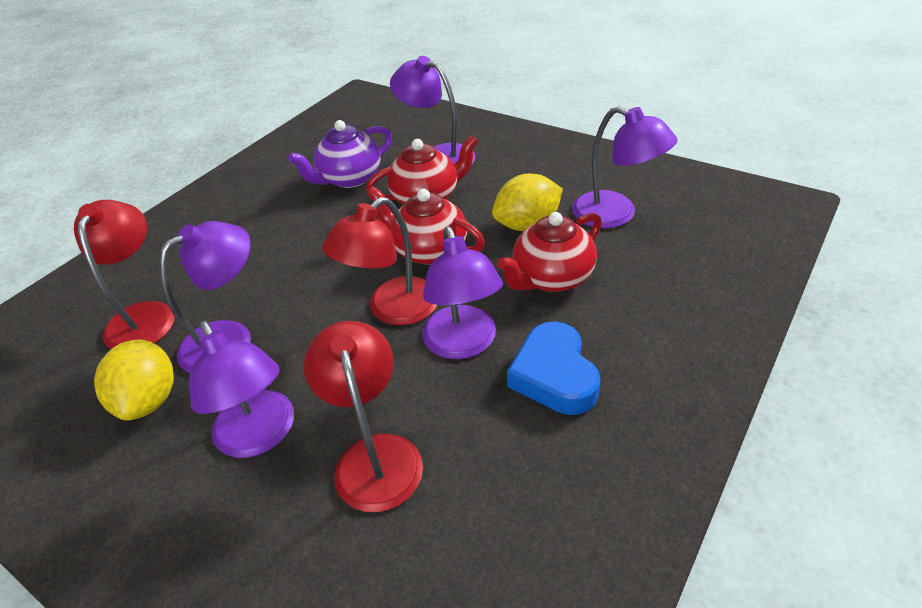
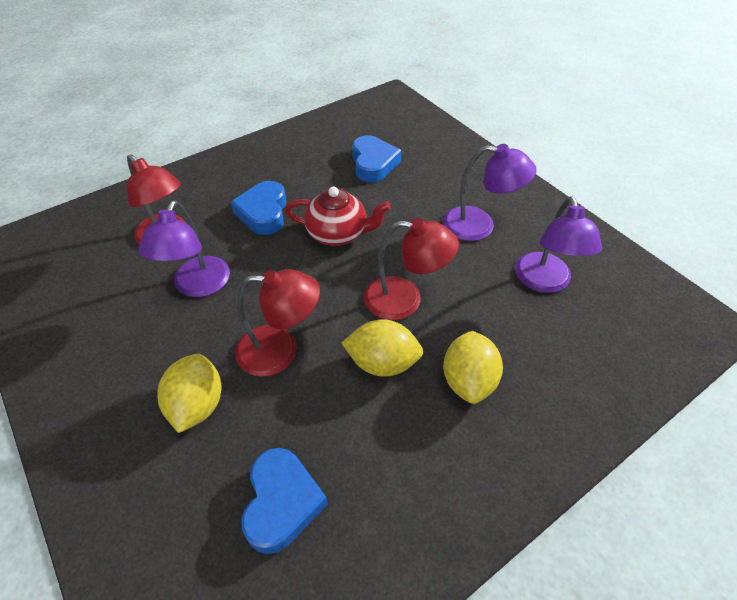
blue heart: [507,321,600,415] = 1 -> [231,181,286,235] [242,448,328,554] [352,135,401,183] = 3
purple lamp: [160,221,251,373] [189,321,294,458] [390,56,475,164] [422,226,503,359] [572,106,677,228] = 5 -> [138,200,230,297] [443,144,537,241] [515,196,602,293] = 3
purple teapot: [288,120,392,188] = 1 -> none = 0
red teapot: [366,136,478,204] [366,186,485,265] [497,212,602,292] = 3 -> [285,187,391,246] = 1
yellow lemon: [94,340,174,421] [492,174,563,231] = 2 -> [157,354,221,433] [342,319,423,377] [443,331,503,404] = 3

